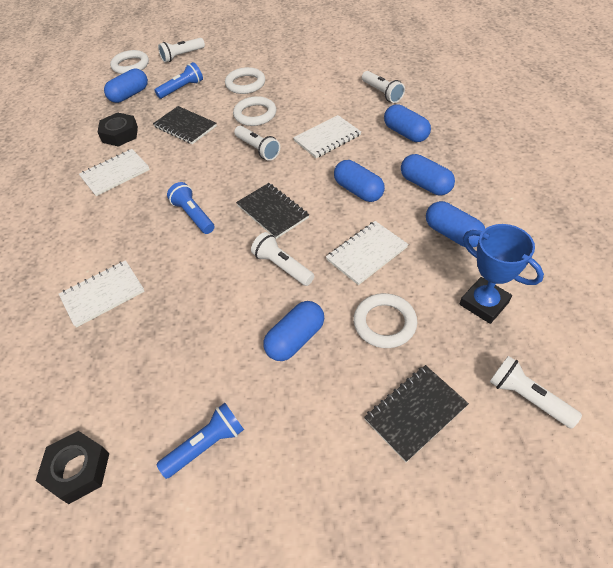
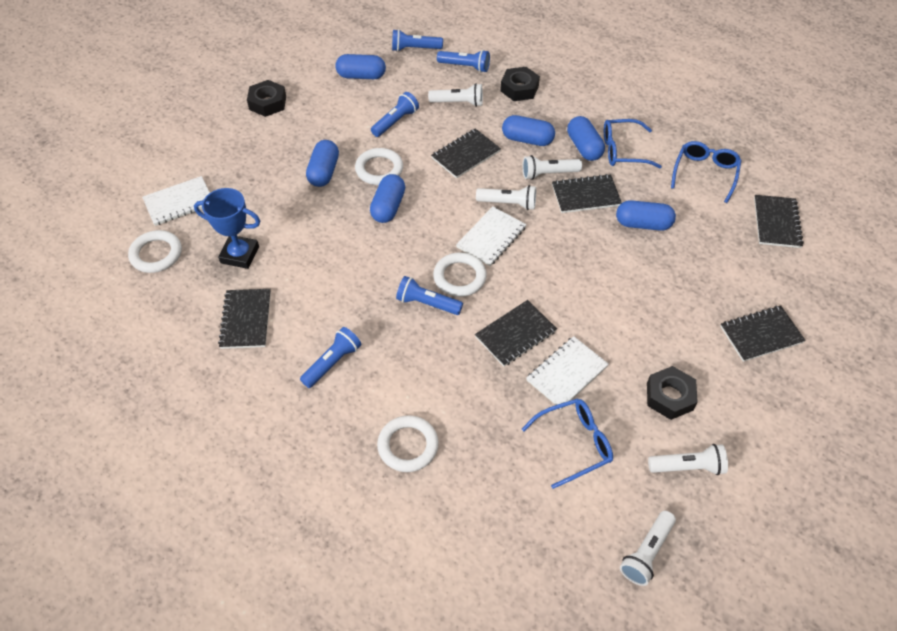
black notebook: [153,106,217,144] [236,183,309,239] [364,365,469,462] = 3 -> [218,289,271,349] [431,128,501,179] [475,300,557,367] [552,174,622,213] [720,306,806,362] [754,195,804,248] = 6
black nut: [36,431,109,504] [98,112,138,147] = 2 -> [247,80,286,117] [500,67,540,101] [647,366,698,420] = 3
blue flashlight: [154,62,203,99] [157,403,244,479] [167,182,214,234] = 3 -> [300,327,362,388] [371,92,419,137] [392,29,443,52] [396,276,463,315] [437,50,490,72] = 5
blue glasses: none = 0 -> [521,398,613,489] [604,119,662,168] [671,141,742,203] = 3
white notebook: [59,260,145,328] [79,149,150,196] [293,115,361,158] [326,221,408,285] = 4 -> [142,176,210,226] [456,206,527,266] [526,336,609,409] = 3

